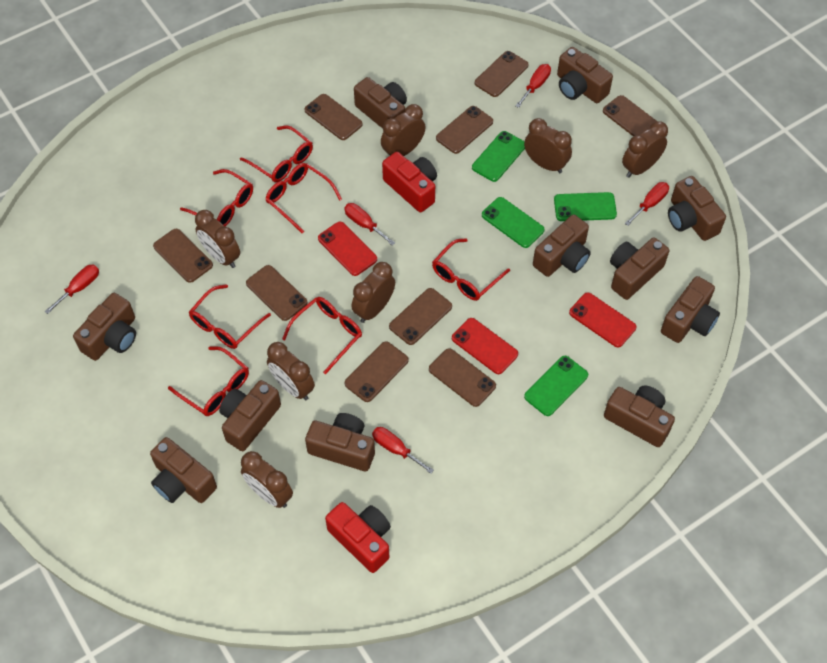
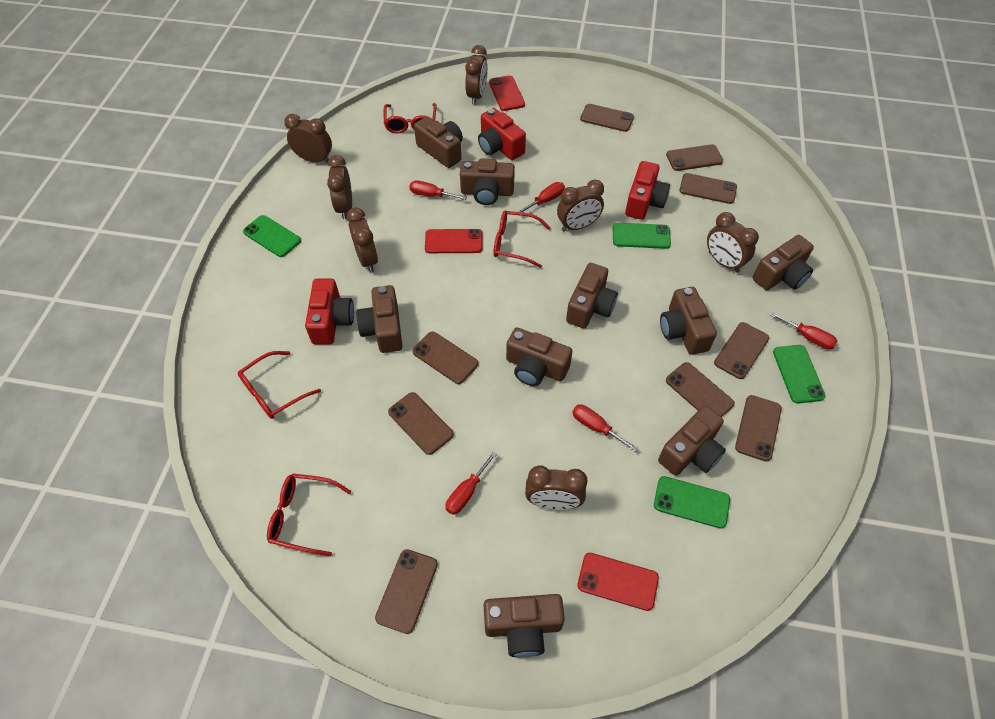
brown camera: [73,293,136,361] [150,437,217,503] [219,380,281,451] [305,413,375,471] [354,77,407,129] [533,214,591,277] [557,47,613,103] [604,385,675,447] [610,238,669,300] [661,276,720,343] [668,176,726,241] = 11 -> [356,285,402,353] [414,116,463,168] [460,158,515,205] [484,594,565,658] [506,328,572,386] [566,263,618,328] [658,406,726,476] [660,287,717,355] [753,235,814,290] = 9
red camera: [325,502,391,573] [382,152,437,212] = 2 -> [305,279,354,344] [478,108,526,160] [625,161,670,220] = 3
red glasses: [168,346,249,416] [180,169,253,227] [189,284,271,349] [240,125,313,182] [265,163,342,233] [282,297,362,374] [432,238,510,301] = 7 -> [238,351,321,419] [267,474,351,556] [384,103,437,133] [493,210,551,268] = 4

